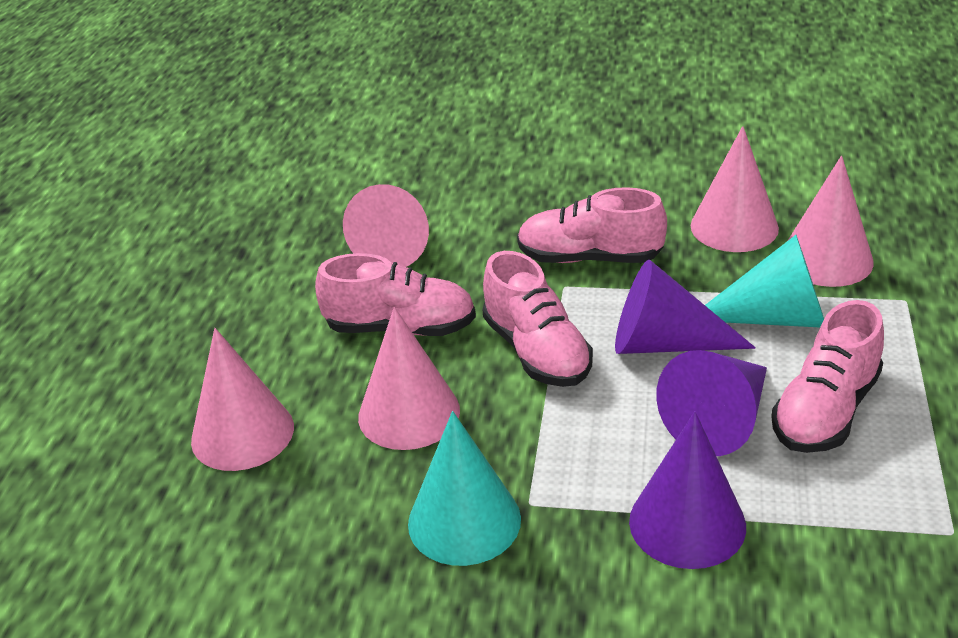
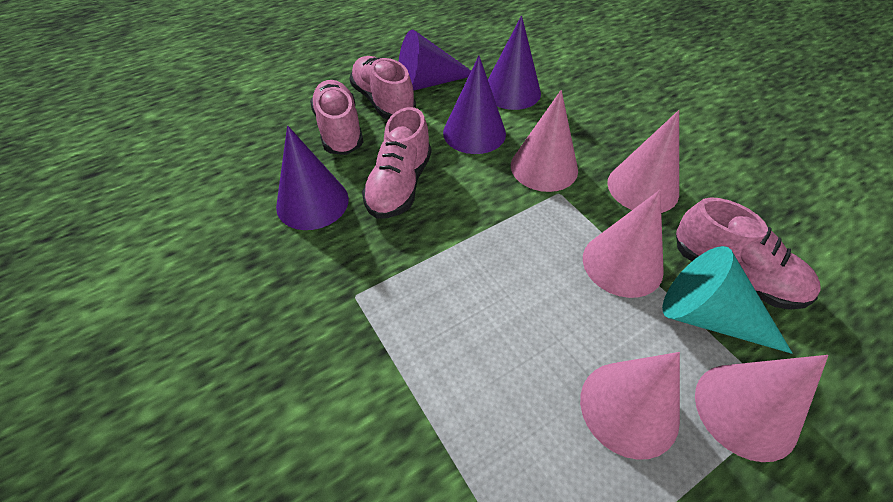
purple cone: [615,260,756,354] [629,411,746,569] [656,350,767,456] = 3 -> [276,125,349,230] [398,30,471,91] [443,56,506,154] [488,15,541,110] = 4
turquoise cone: [408,411,521,566] [705,235,824,327] = 2 -> [662,246,793,354] = 1

